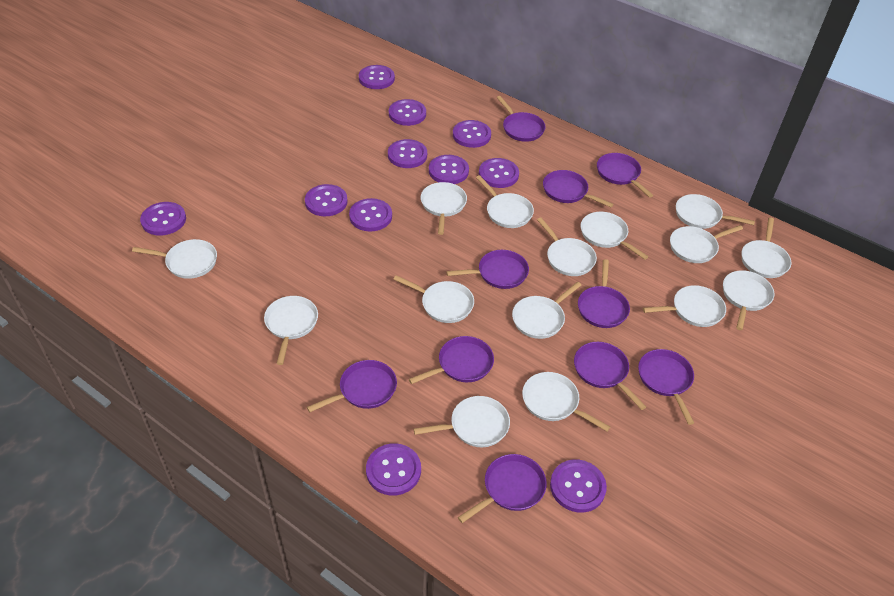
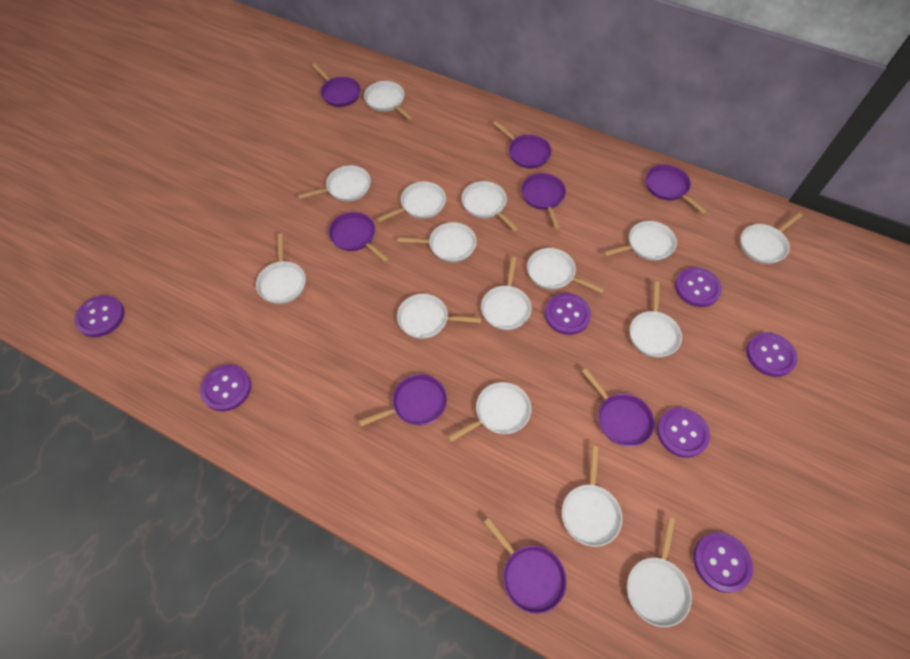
purple button: [140,202,186,235] [305,184,348,216] [349,198,392,231] [359,65,395,89] [366,443,421,496] [388,139,427,168] [389,99,426,126] [429,155,469,184] [453,120,491,148] [479,158,519,188] [550,459,607,512] = 11 -> [74,295,125,337] [200,364,251,411] [545,293,591,335] [657,407,710,458] [675,267,722,307] [693,533,753,593] [746,332,797,377] = 7
purple pan: [307,360,397,413] [409,336,494,384] [446,250,529,289] [458,454,547,523] [497,96,545,142] [543,170,614,207] [574,342,646,410] [578,259,630,328] [597,153,653,198] [638,349,694,425] = 10 -> [312,63,361,107] [329,212,389,262] [359,374,447,427] [484,518,567,614] [493,121,552,168] [521,173,566,230] [582,368,655,446] [646,165,708,215] = 8

